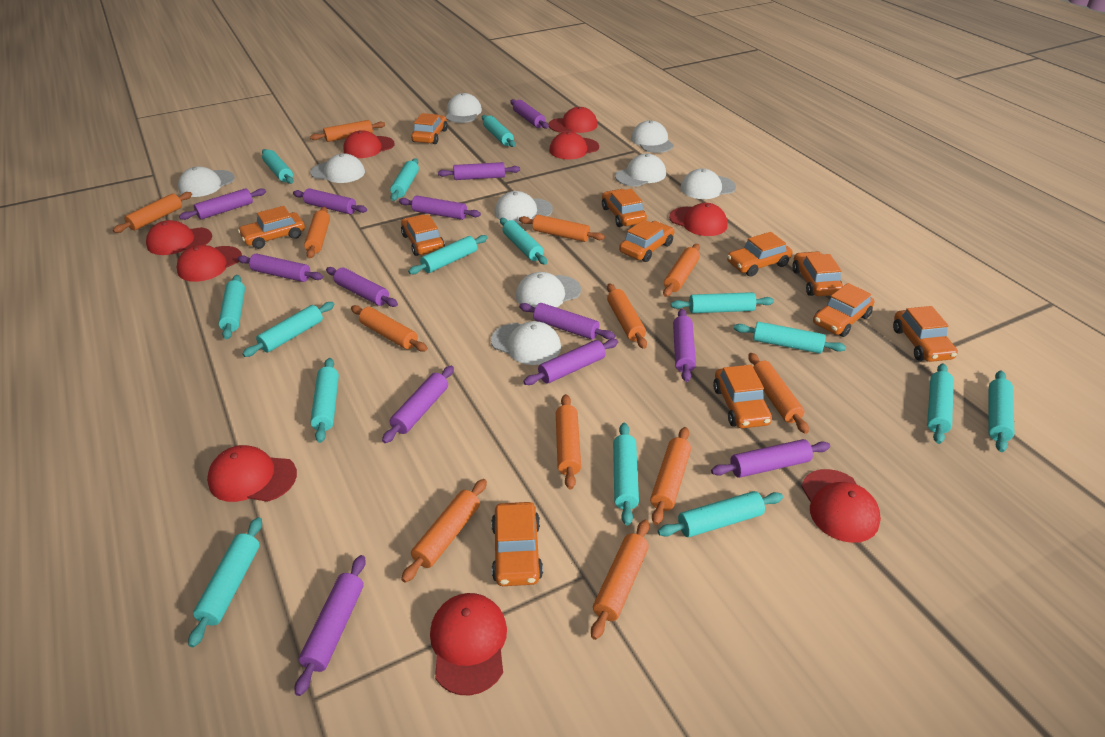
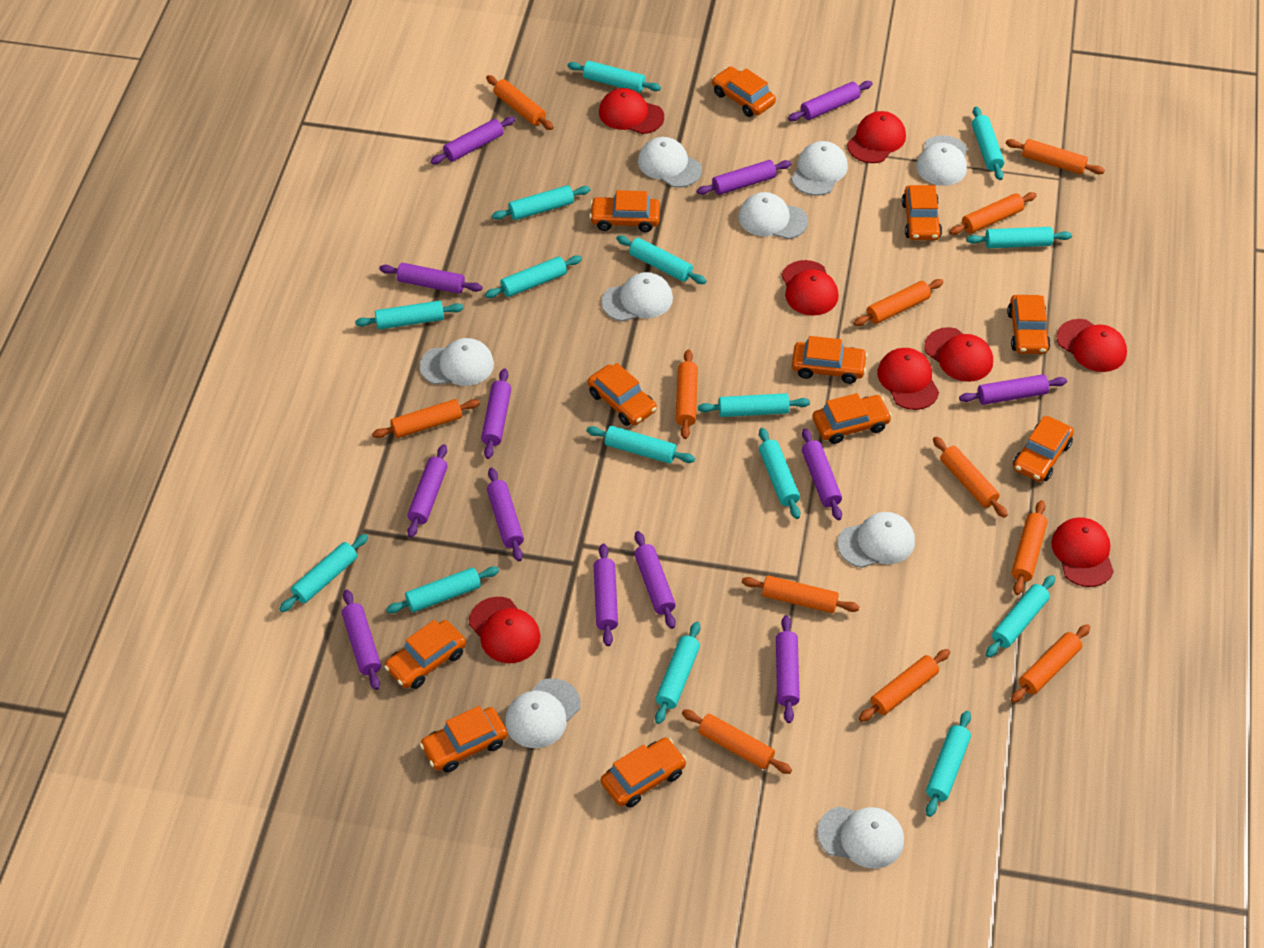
red cap: [146,220,212,255] [176,245,242,282] [207,445,297,502] [343,130,395,158] [430,593,507,695] [549,107,598,133] [549,132,599,159] [669,203,728,236] [801,469,881,543] = 9 -> [469,597,540,663] [599,88,664,134] [781,260,839,316] [847,111,906,163] [877,348,939,410] [924,327,993,382] [1051,517,1114,587] [1056,319,1127,372] = 8

